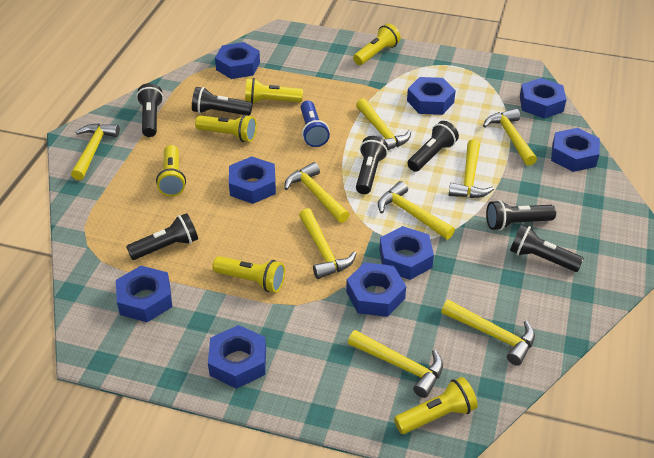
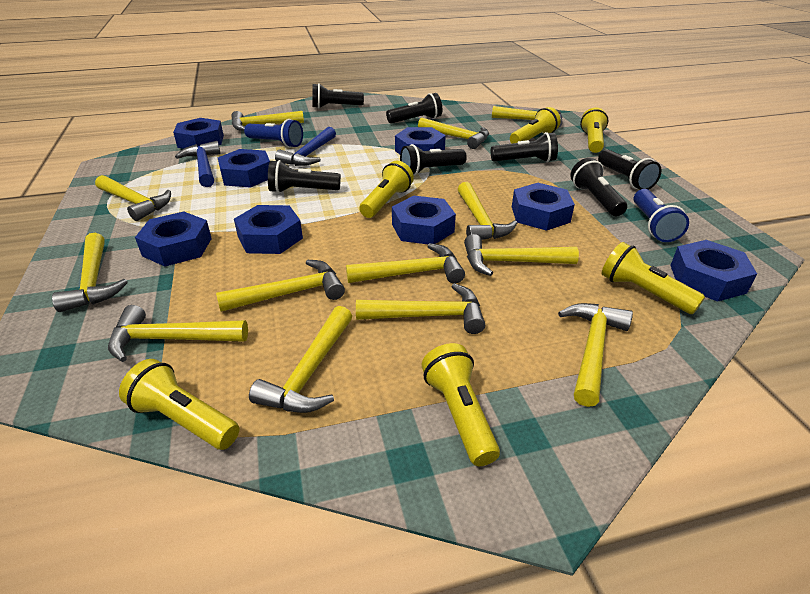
blue flashlight: [300,100,330,147] = 1 -> [244,119,303,148] [634,189,689,242] = 2
blue hammer: none = 0 -> [175,141,220,187] [275,127,336,166] = 2
blue nut: [116,266,172,322] [208,325,266,389] [215,42,260,79] [229,156,276,204] [346,263,406,317] [379,226,434,280] [407,77,456,115] [520,78,566,119] [551,128,600,172] = 9 -> [135,212,212,267] [173,118,224,149] [217,149,270,188] [234,205,303,254] [392,196,456,244] [395,127,446,154] [512,183,575,231] [670,240,757,302] = 8
yellow hammer: [71,123,120,180] [284,162,350,223] [299,208,357,279] [348,330,443,398] [356,98,411,150] [378,181,455,239] [441,300,535,366] [449,139,494,198] [483,109,537,166] = 9 -> [52,233,128,312] [95,175,171,221] [108,305,248,362] [216,260,345,312] [231,111,304,131] [249,306,352,413] [346,243,465,284] [356,283,485,334] [418,118,489,149] [458,182,517,240] [464,234,579,276] [492,106,563,128] [558,303,633,407] = 13

